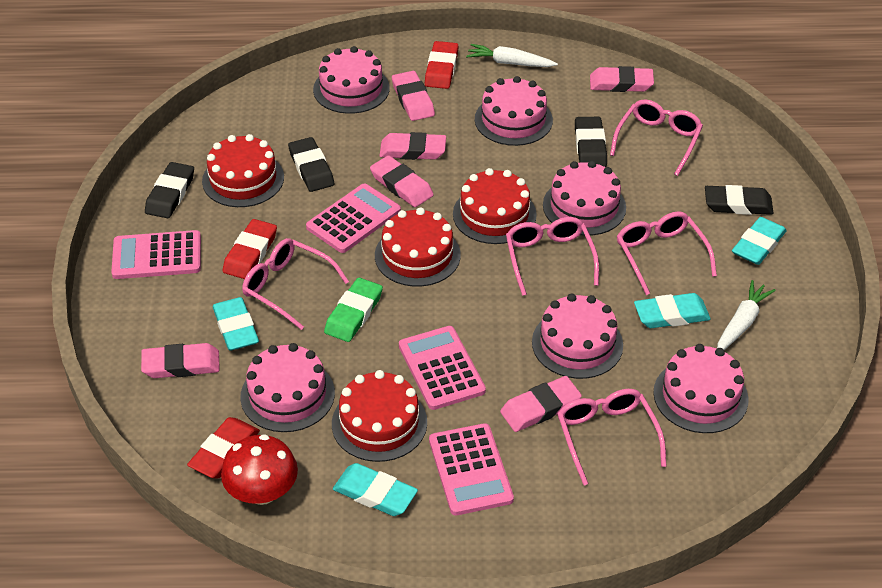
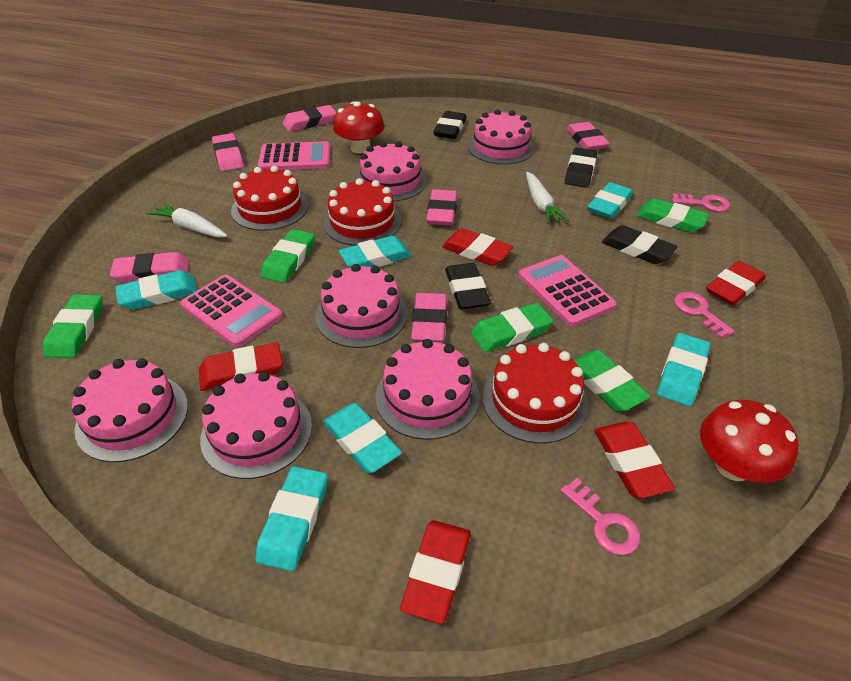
green eraser: [324,278,383,342] = 1 -> [43,294,103,358] [261,229,315,283] [471,303,553,352] [573,350,651,412] [637,199,709,233] = 5
pink calculator: [111,230,201,279] [306,183,401,253] [399,326,486,410] [429,423,514,515] = 4 -> [180,275,283,347] [258,141,330,170] [519,255,617,327] = 3
pink glasses: [242,238,349,330] [506,217,599,296] [557,389,667,486] [610,99,703,176] [617,211,717,295] = 5 -> none = 0
pink key: none = 0 -> [560,478,641,555] [672,193,730,212] [674,292,735,339] = 3
red cake: [202,134,284,207] [332,370,427,462] [375,208,461,287] [453,168,537,244] = 4 -> [231,166,308,231] [323,178,401,246] [482,343,588,444] = 3
red eraser: [187,417,260,479] [222,219,277,279] [425,41,459,89] = 3 -> [199,342,283,391] [400,520,471,624] [442,228,513,266] [594,422,675,498] [706,261,765,305] = 5
red mushroom: [221,434,298,505] = 1 -> [333,101,385,153] [700,400,799,483] = 2
turquoise eraser: [212,297,259,351] [333,463,418,516] [634,293,711,328] [732,217,787,265] = 4 -> [116,270,197,310] [255,466,328,571] [323,403,402,473] [339,236,412,268] [587,182,633,219] [657,333,710,406] = 6

